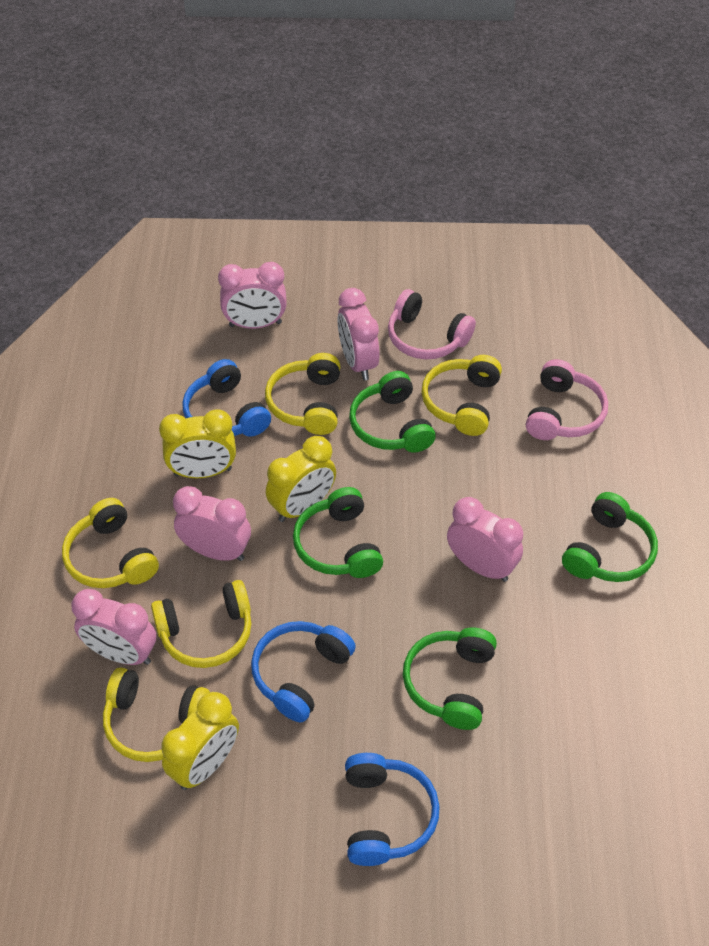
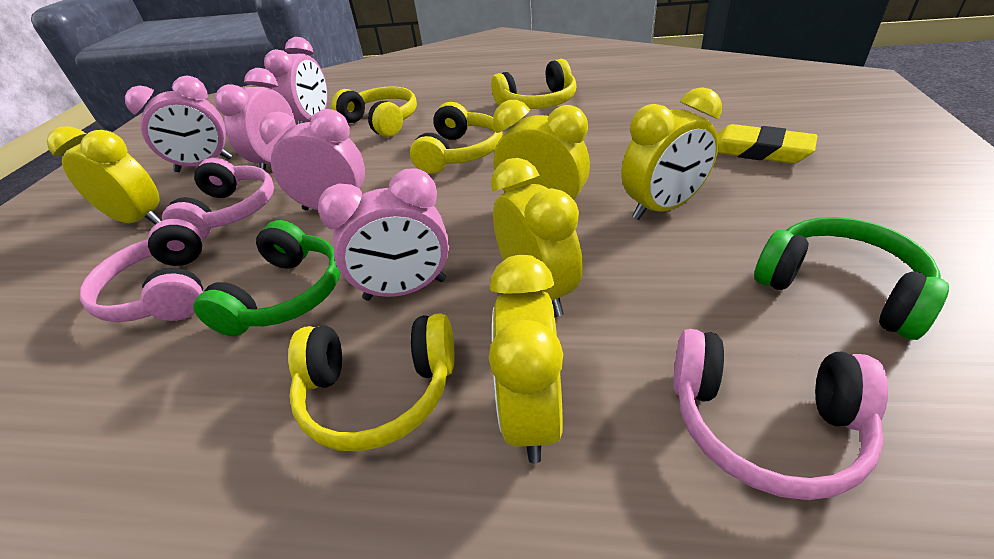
blue headphones: [182,359,271,437] [251,621,356,723] [345,753,440,866] = 3 -> none = 0
green headphones: [293,487,383,578] [349,371,436,452] [403,627,497,730] [562,492,658,582] = 4 -> [193,220,340,336] [754,217,949,340] = 2
pink headphones: [388,289,476,359] [526,359,608,440] = 2 -> [80,219,203,322] [162,158,274,239] [673,329,888,500] = 3
yellow clock: [159,409,236,478] [161,692,239,790] [266,436,336,522] = 3 -> [47,126,162,225] [489,254,563,463] [491,158,583,317] [493,100,590,200] [621,87,722,220] = 5
yellow eraser: none = 0 -> [717,124,818,164] = 1
yellow headphones: [62,498,159,588] [103,667,210,762] [151,580,252,668] [265,353,340,435] [421,355,502,436] = 5 -> [288,313,455,451] [331,86,417,137] [410,102,503,174] [491,59,577,109] = 4

